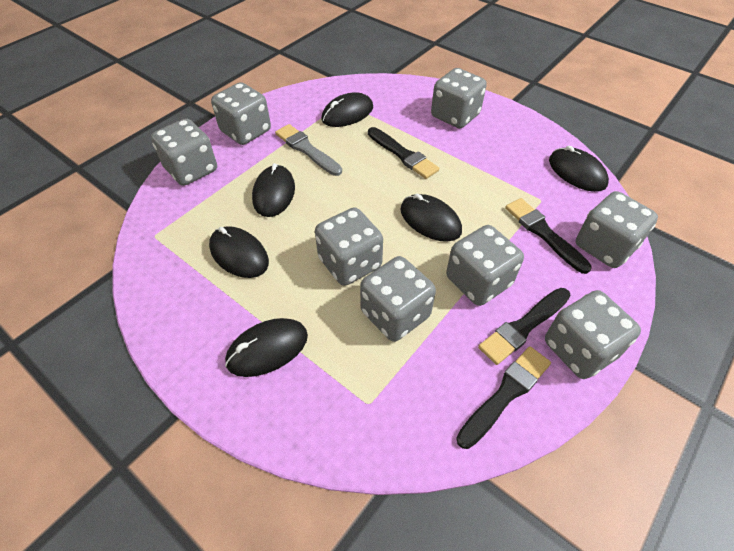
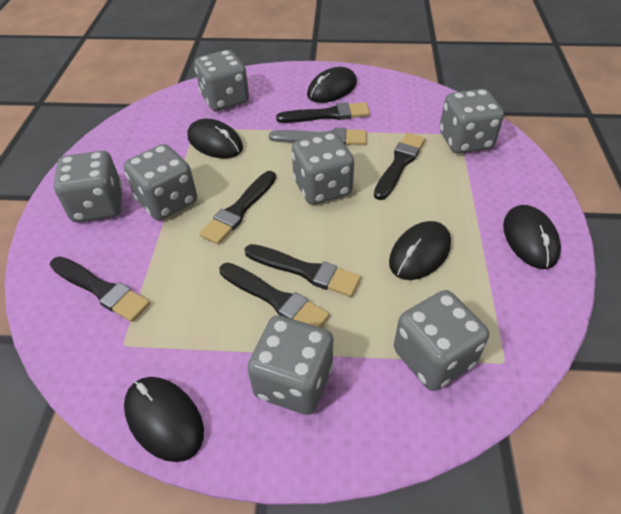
black brush: [368,127,439,179] [456,346,551,449] [478,288,571,365] [505,198,592,274] = 4 -> [50,256,150,322] [199,171,276,245] [219,263,329,328] [244,244,361,297] [276,102,370,123] [374,133,425,200] = 6
black mouse: [209,226,269,278] [225,318,308,377] [252,163,295,217] [321,92,373,127] [400,194,462,242] [549,146,609,192] = 6 -> [124,377,204,462] [187,119,243,159] [307,67,357,103] [389,221,451,280] [503,205,561,269] = 5
grey dice: [151,118,217,186] [211,82,271,145] [315,207,383,286] [360,256,436,342] [431,68,487,128] [446,225,524,306] [545,290,641,379] [575,191,658,268] = 8 -> [54,151,122,222] [124,144,197,221] [195,50,249,111] [247,315,333,415] [292,132,354,205] [394,290,489,391] [440,89,504,154] = 7

